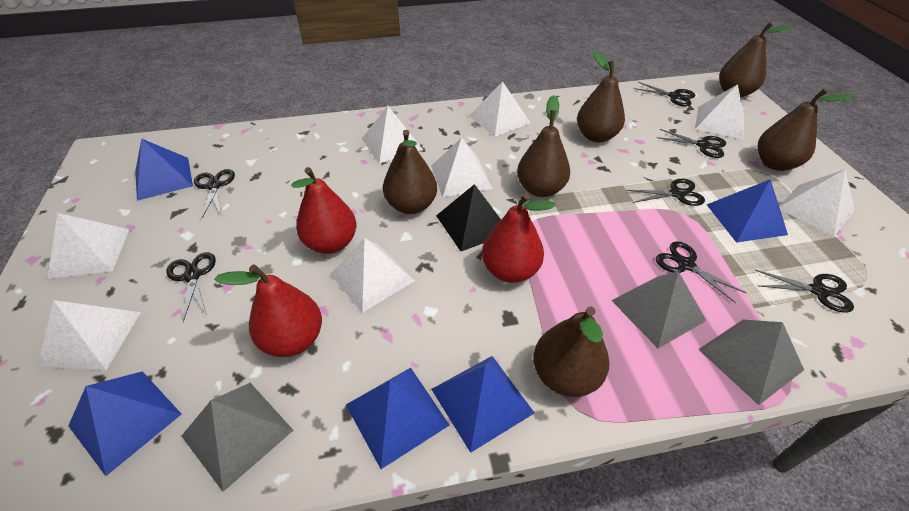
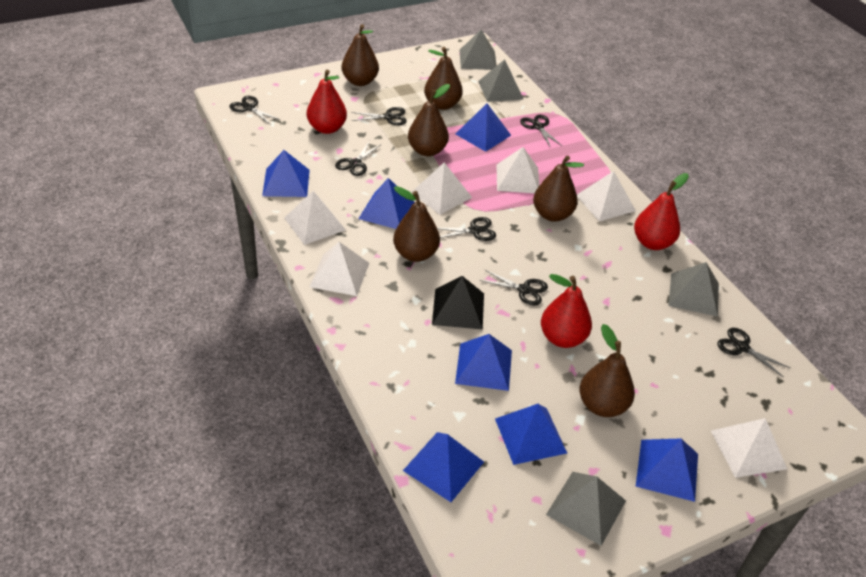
blue pyramid: [68,371,181,476] [135,139,193,201] [346,368,449,469] [431,356,534,453] [707,179,788,243] = 5 -> [262,150,310,197] [358,178,415,229] [403,432,484,502] [455,334,512,391] [456,103,511,152] [495,404,567,465] [636,438,698,502] = 7
grey pyramid: [182,383,293,492] [611,271,707,348] [698,320,804,405] = 3 -> [460,30,497,70] [478,59,523,102] [546,472,626,546] [668,262,719,317] = 4
white pyramid: [37,300,141,371] [47,213,130,279] [330,238,415,313] [362,106,423,164] [431,137,493,197] [469,81,530,137] [695,84,744,139] [779,169,855,236] = 8 -> [284,191,346,245] [309,242,369,296] [411,163,472,215] [497,147,539,193] [577,171,636,221] [711,418,787,478] = 6

